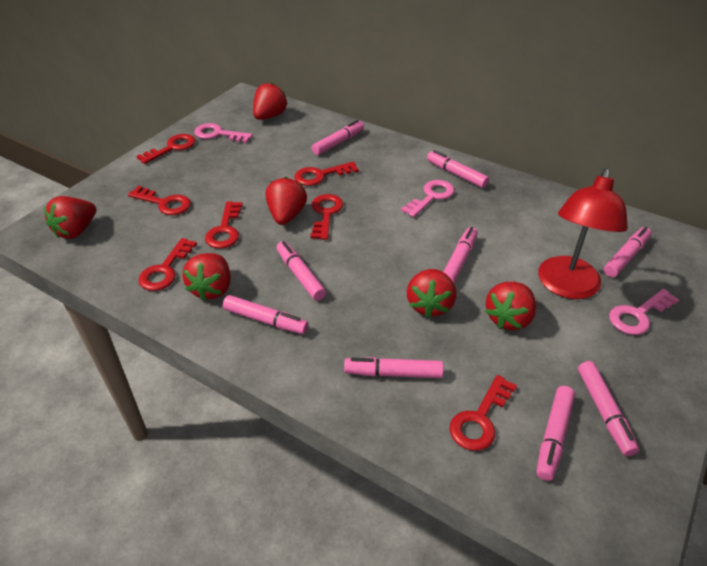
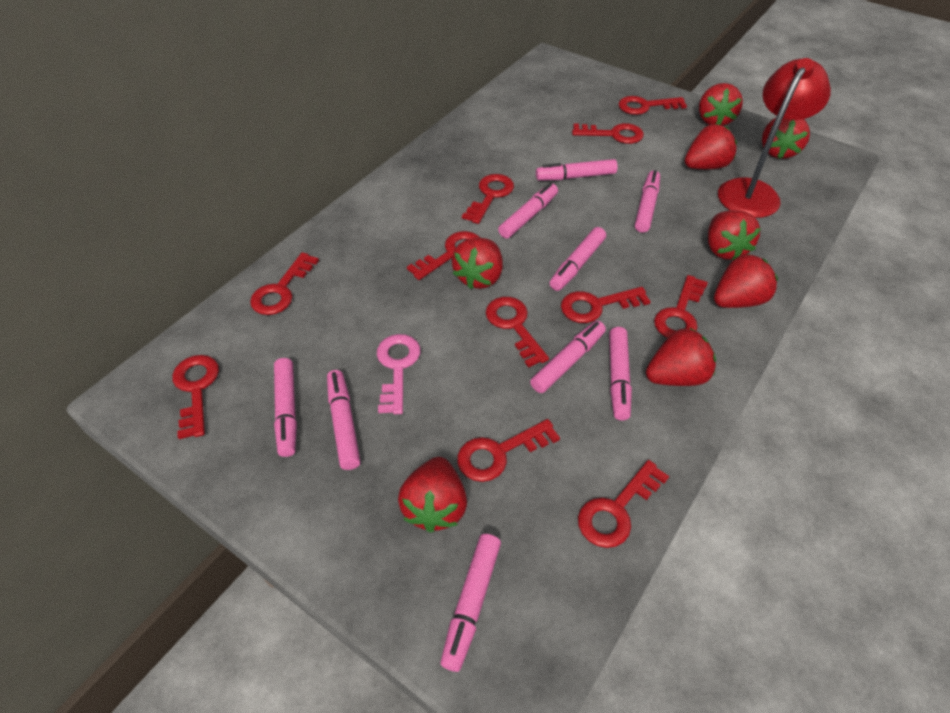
pink key: [194,123,253,143] [401,180,455,217] [609,289,679,335] = 3 -> [377,334,420,414] = 1
red key: [128,186,191,215] [136,134,196,164] [138,238,197,291] [205,201,243,249] [294,162,359,186] [311,194,343,240] [449,375,517,451] = 7 -> [172,355,219,439] [250,252,319,315] [407,231,480,280] [457,419,560,482] [462,174,514,224] [486,297,549,368] [561,287,651,323] [572,123,644,144] [578,460,669,548] [618,96,687,115] [654,275,708,338] = 11
red strawberry: [44,196,96,239] [183,253,231,301] [253,82,288,120] [266,177,307,225] [407,269,456,318] [485,282,536,330] = 6 -> [398,457,467,533] [452,238,503,289] [646,327,716,386] [685,124,737,169] [699,83,743,126] [708,210,761,260] [714,254,778,308] [762,118,810,159] = 8

